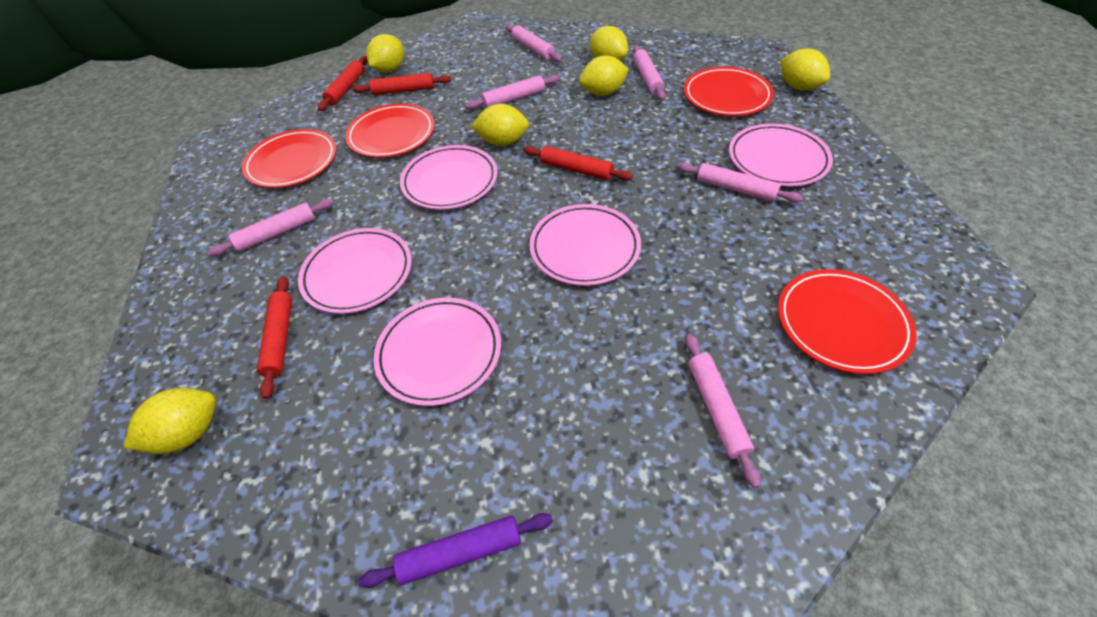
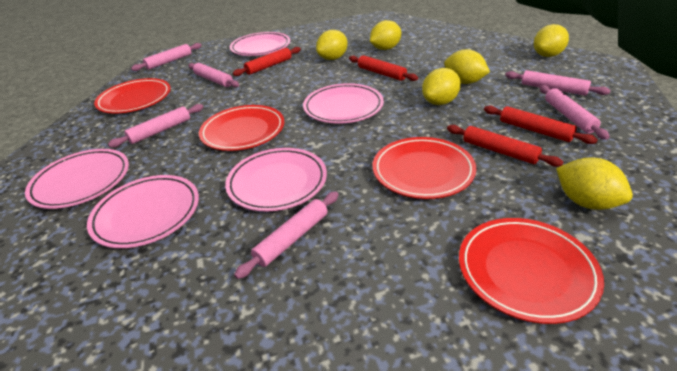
purple rolling pin: [359,513,553,588] = 1 -> none = 0

